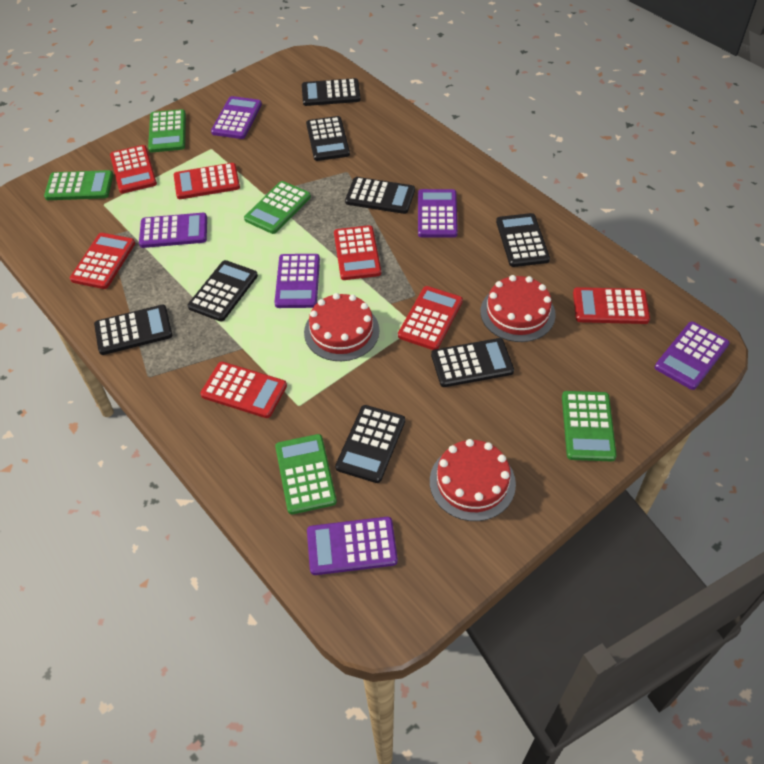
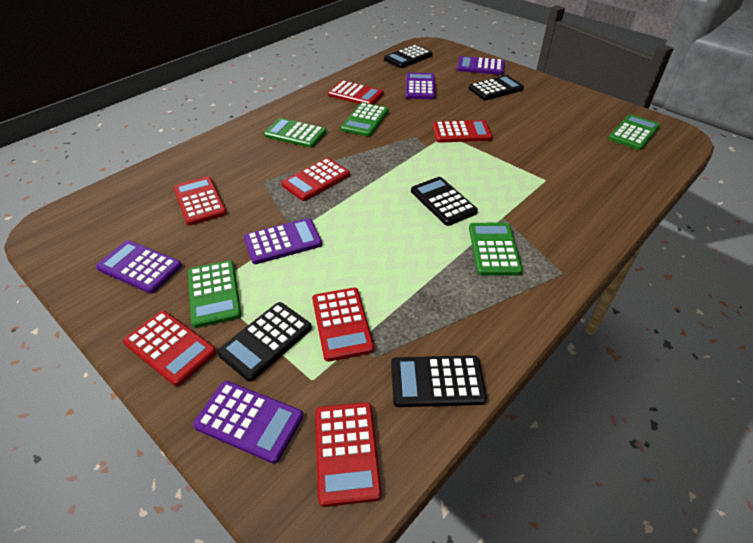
black calculator: [94,305,172,355] [188,260,258,321] [302,78,361,106] [306,116,350,161] [335,405,405,483] [345,177,415,214] [431,338,514,387] [496,213,550,267] = 8 -> [217,302,312,381] [384,45,433,68] [391,355,487,407] [411,177,478,226] [468,75,524,100] = 5
purple calculator: [139,213,207,248] [211,96,262,139] [274,254,320,308] [307,517,398,575] [418,189,458,238] [655,321,729,390] = 6 -> [96,240,182,294] [193,381,303,464] [244,218,322,264] [406,73,436,99] [457,56,505,75] = 5
red cake: [304,293,380,361] [430,439,516,521] [480,275,556,342] = 3 -> none = 0

